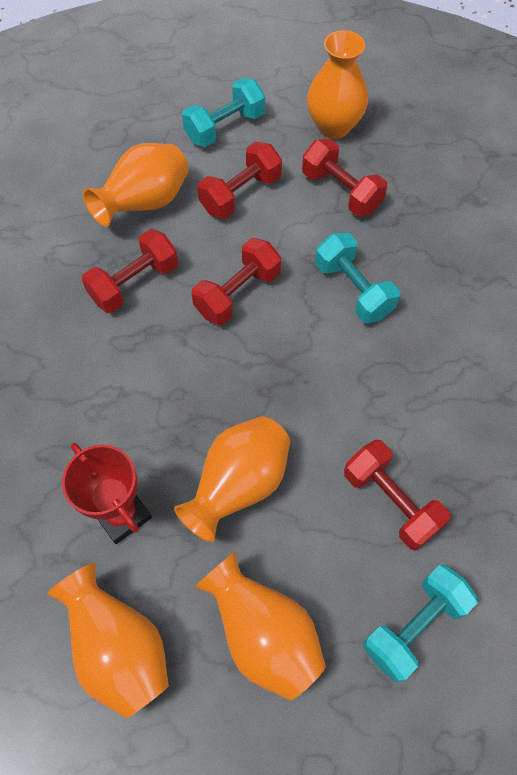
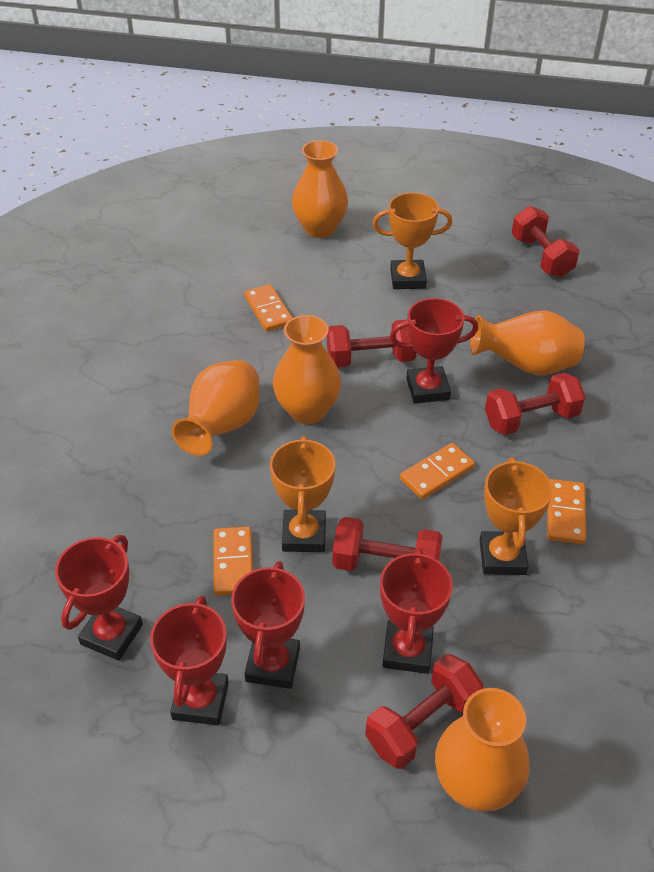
orange domino: none = 0 -> [213,526,253,596] [244,284,293,332] [400,443,475,499] [547,479,586,544] = 4
orange trophy: none = 0 -> [270,436,336,552] [372,193,452,289] [480,458,553,575] = 3
red trophy: [62,443,152,544] = 1 -> [55,535,143,661] [150,596,229,725] [231,561,305,689] [380,548,453,674] [390,298,478,404] = 5
turquoise dumbbell: [182,78,265,147] [315,232,400,323] [363,565,478,682] = 3 -> none = 0

